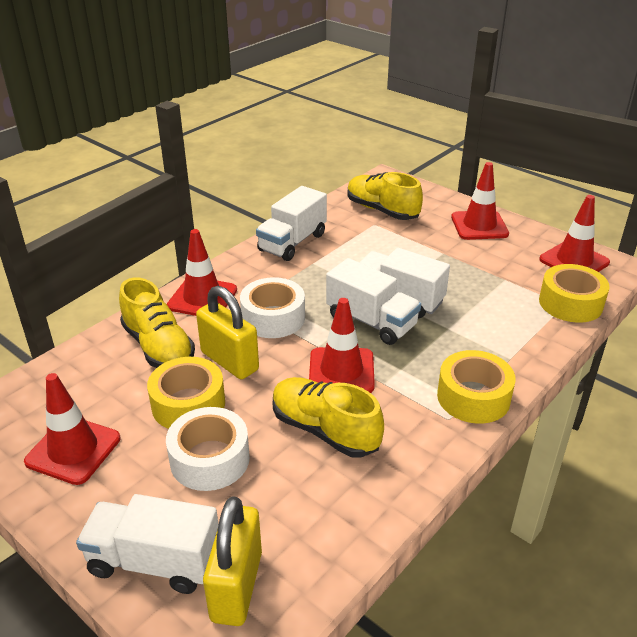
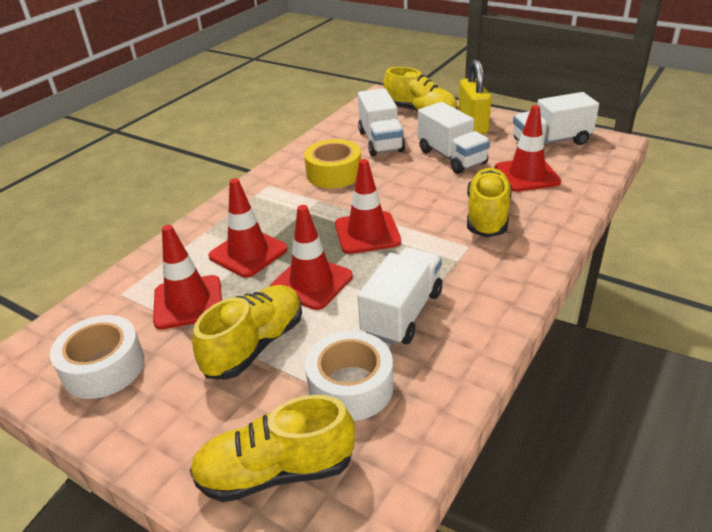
yellow padlock: [196,286,259,379] [203,496,262,626] = 2 -> [458,59,491,134] = 1
yellow shoe: [119,278,195,368] [273,377,384,458] [347,172,423,220] = 3 -> [190,395,355,502] [192,285,302,380] [384,67,458,112] [467,168,512,238] = 4
yellow tape: [147,357,225,429] [437,350,516,424] [539,264,610,323] = 3 -> [304,139,361,188] = 1

